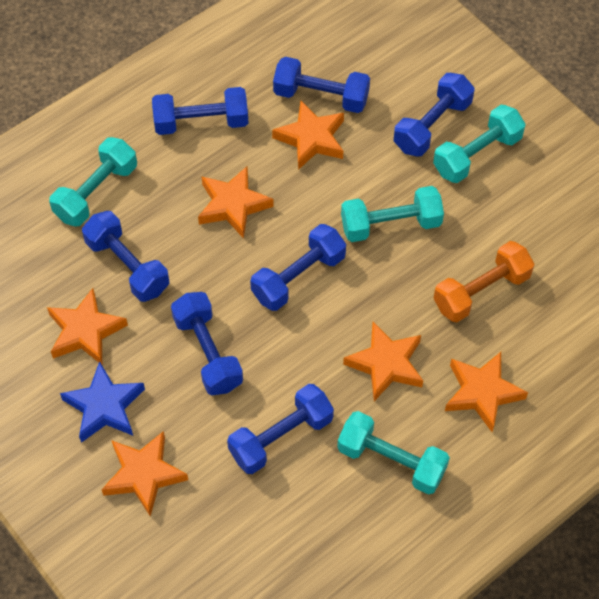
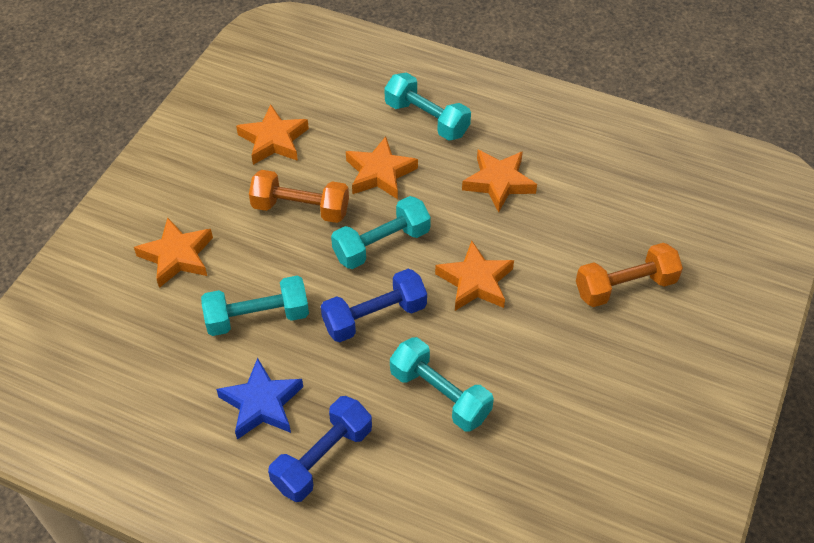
blue dumbbell: [82,211,170,302] [152,87,248,135] [171,292,243,395] [227,384,334,474] [250,224,346,311] [273,57,370,113] [394,73,474,157] = 7 -> [268,396,372,502] [321,269,427,342] = 2
orange dumbbell: [433,241,535,322] = 1 -> [249,170,349,223] [576,243,683,307] = 2
orange star: [47,288,128,364] [101,431,188,517] [198,167,274,239] [272,101,344,170] [343,322,423,401] [445,352,528,432] = 6 -> [134,217,213,288] [236,105,309,165] [346,137,418,199] [435,241,514,311] [462,150,537,213] = 5

